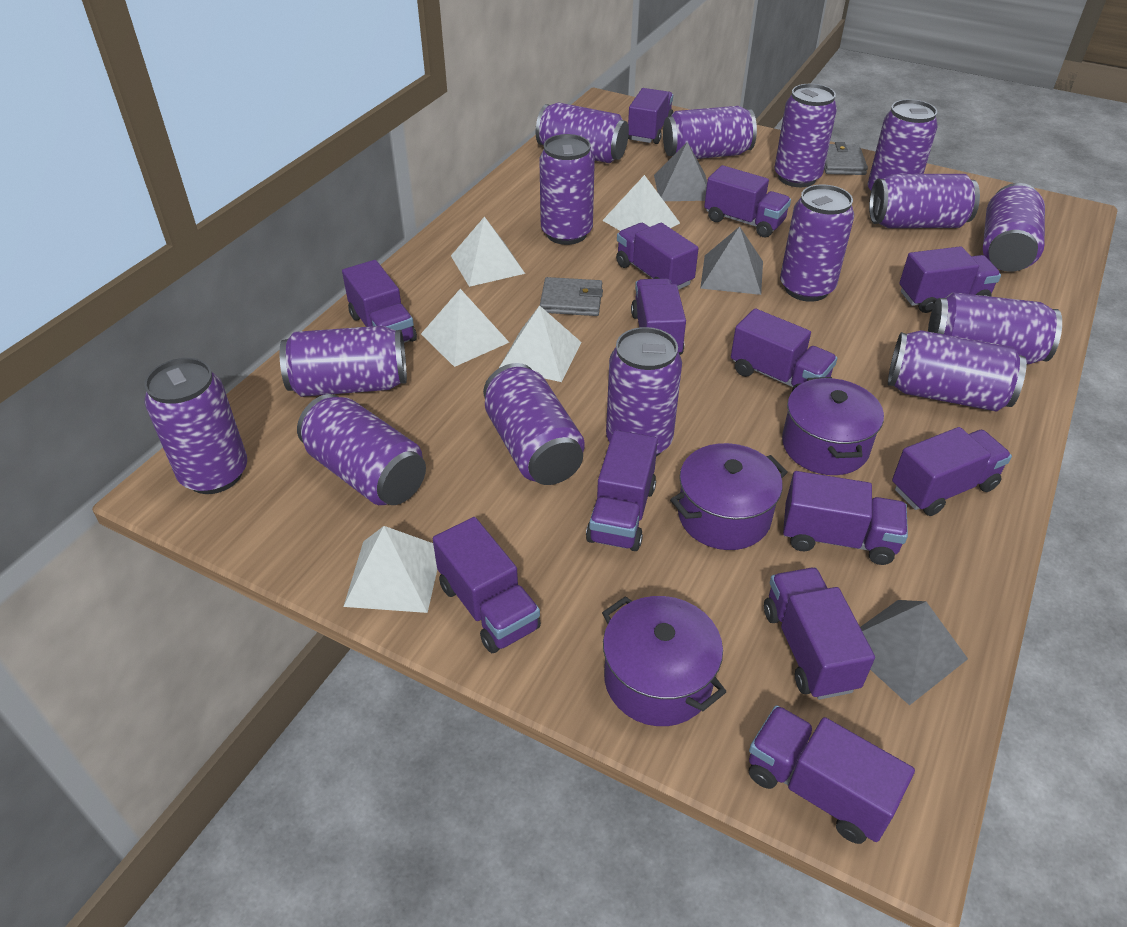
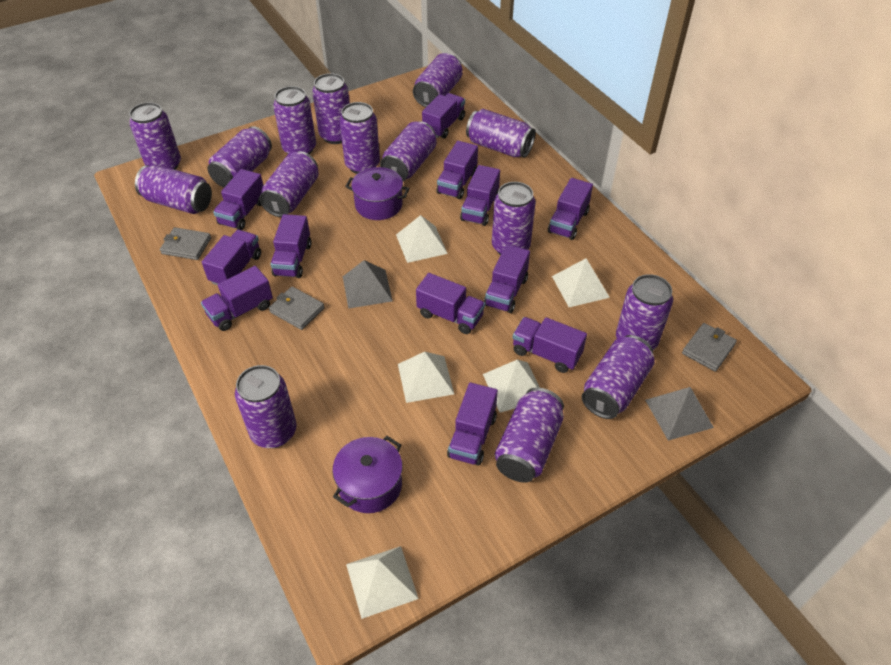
grey pyramid: [654,142,707,201] [700,226,763,295] [860,600,968,706] = 3 -> [343,260,393,309] [645,387,714,441] = 2
grey wallet: [540,277,603,316] [824,142,868,175] = 2 -> [160,227,211,260] [269,286,325,330] [682,323,737,372] = 3
purple pot: [602,596,726,726] [670,443,788,550] [782,377,884,475] = 3 -> [333,436,403,513] [345,167,410,220] = 2
purple truck: [342,260,417,343] [433,517,541,653] [586,430,658,551] [616,223,699,290] [628,88,673,144] [631,278,686,355] [704,165,791,237] [731,309,837,391] [749,705,915,844] [764,568,875,700] [783,471,908,565] [892,427,1012,516] [899,246,1001,313] = 13 -> [201,266,273,331] [202,230,261,285] [213,169,264,230] [270,214,311,278] [416,273,485,334] [422,93,465,138] [437,141,478,199] [447,382,498,466] [460,165,500,226] [484,244,530,313] [513,317,587,373] [548,178,593,240] = 12

